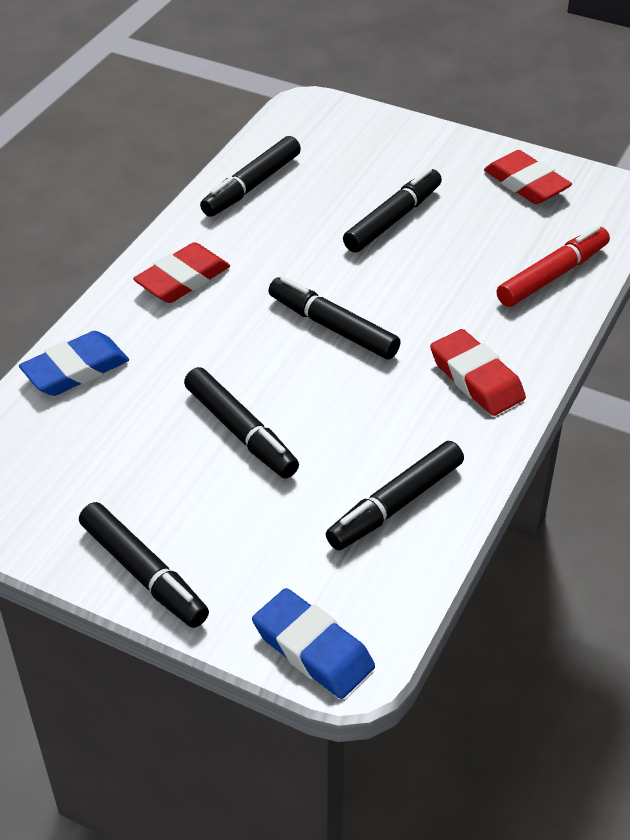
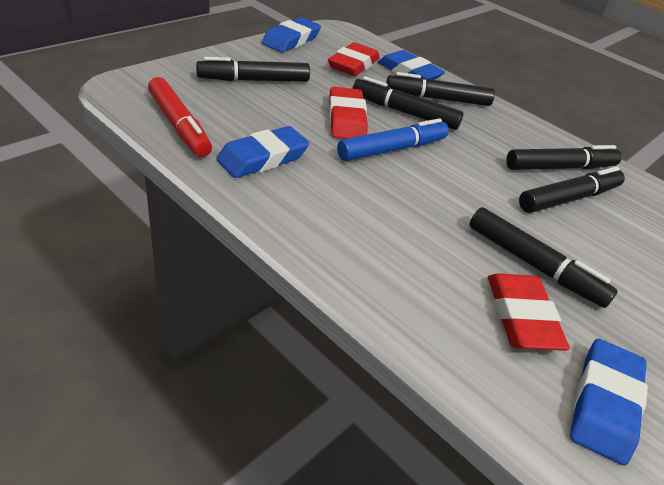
blue eraser: [19,331,129,396] [252,588,375,699] = 2 -> [216,126,309,178] [262,17,321,53] [378,50,445,80] [570,339,648,465] = 4
blue marker: none = 0 -> [337,118,449,161] = 1

